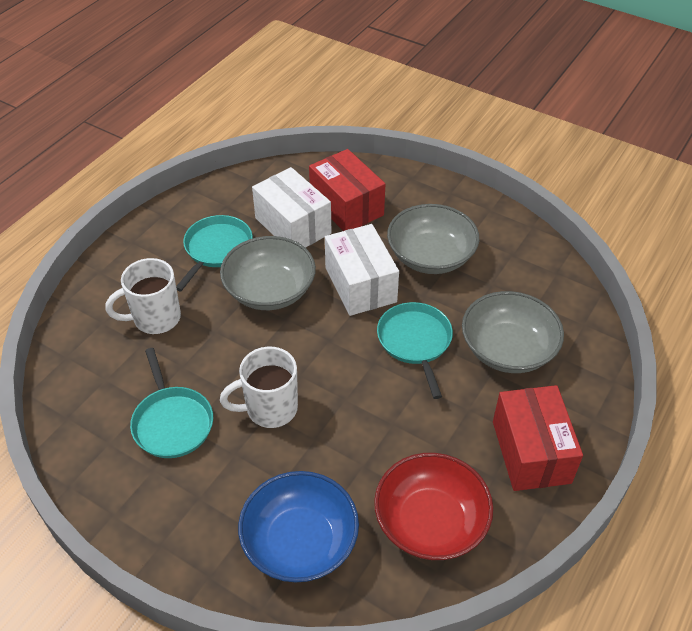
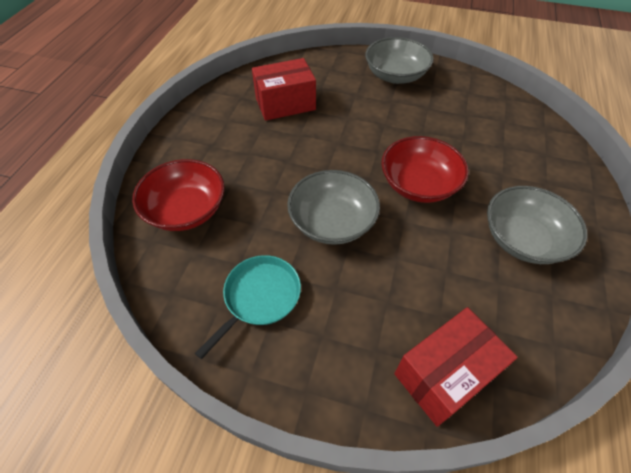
blue bowl: [238,471,359,582] = 1 -> none = 0
red bowl: [374,453,493,560] = 1 -> [132,159,225,231] [381,136,469,203] = 2
turquoise pan: [130,348,213,458] [176,215,253,292] [377,302,453,399] = 3 -> [195,255,301,359] = 1
white box: [252,167,332,248] [325,224,399,316] = 2 -> none = 0
white mug: [106,258,181,334] [220,347,298,428] = 2 -> none = 0

